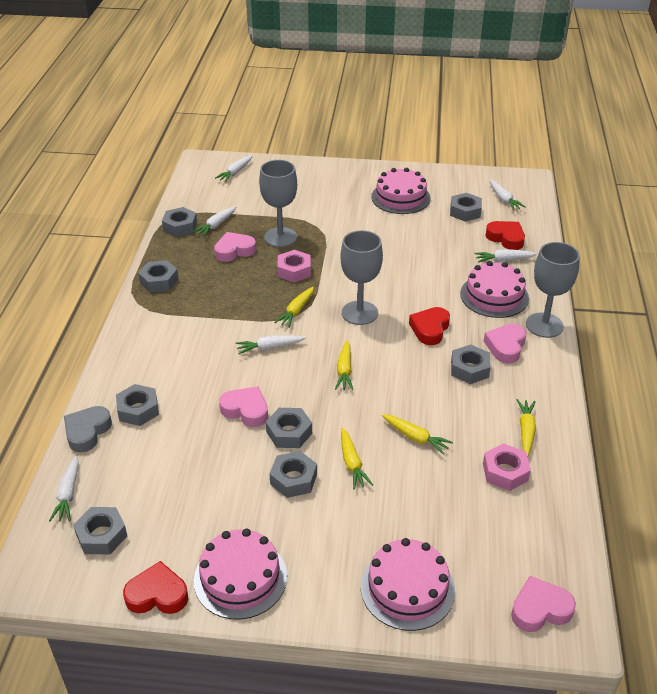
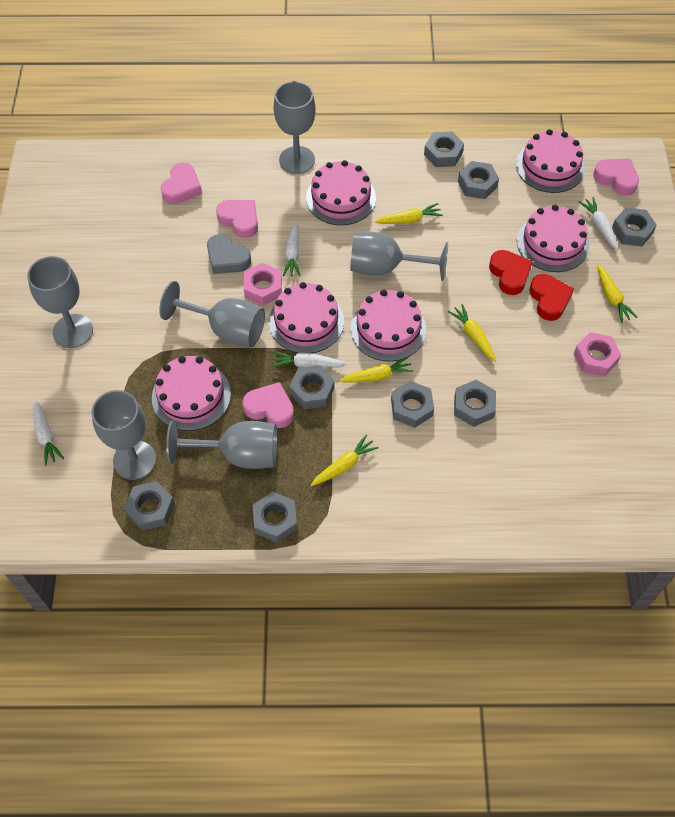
grey goblet: [259,160,297,247] [340,230,383,325] [526,242,580,338] = 3 -> [27,256,93,348] [91,390,156,480] [159,281,265,347] [166,421,277,469] [273,81,316,174] [350,232,448,281] = 6
pink cake: [194,529,287,620] [361,538,455,631] [371,168,431,214] [460,261,529,318] = 4 -> [152,356,231,431] [269,282,344,353] [306,160,376,225] [351,290,426,361] [516,129,585,193] [517,205,589,272] = 6
red heart: [123,561,188,614] [409,307,450,345] [485,221,525,250] = 3 -> [489,250,533,295] [529,274,574,321] = 2
white carrot: [49,456,79,521] [193,206,236,237] [215,155,252,182] [236,335,306,354] [474,249,537,263] [489,180,525,211] = 6 -> [33,399,64,466] [272,351,347,368] [283,220,300,277] [579,197,618,251] = 4

